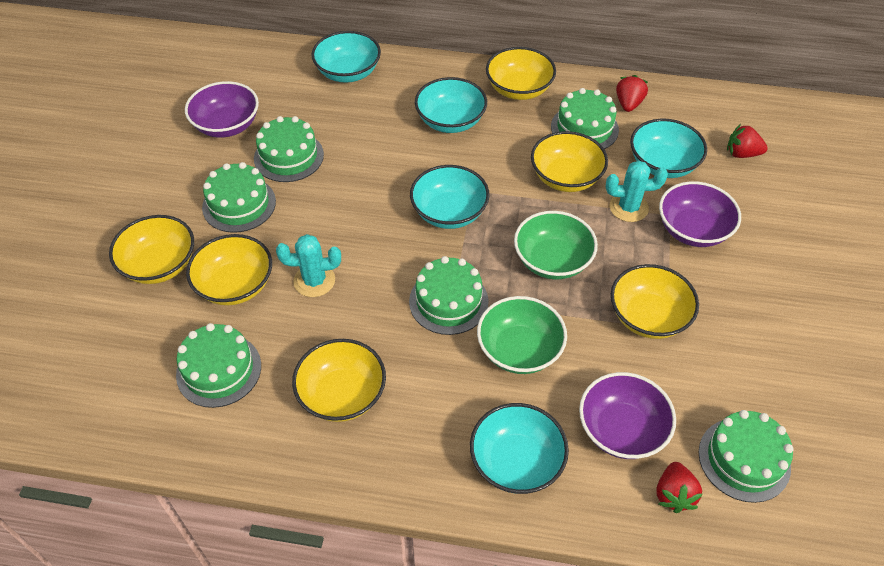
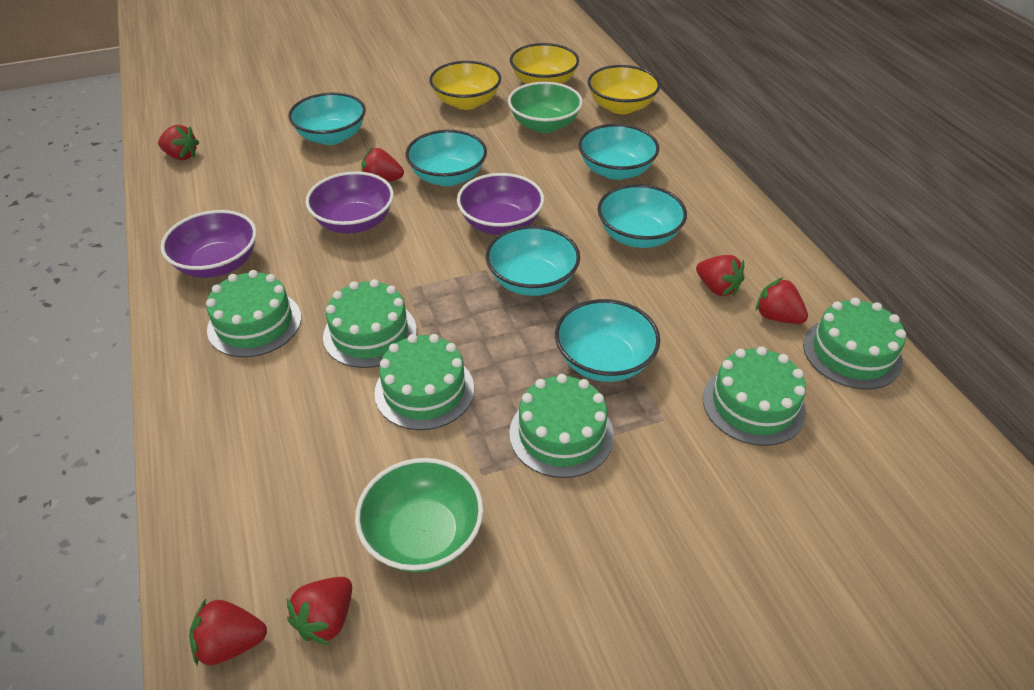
red strawberry: [616,75,648,112] [656,462,703,513] [727,124,768,158] = 3 -> [158,125,199,160] [189,599,267,666] [286,577,352,645] [361,148,404,182] [696,255,745,296] [756,278,808,324] = 6
turquoise bowl: [312,31,381,83] [410,165,489,229] [415,77,487,133] [470,403,569,494] [630,119,707,178] = 5 -> [288,92,366,145] [405,130,487,186] [486,226,580,296] [555,299,660,382] [578,124,659,180] [597,184,687,248] = 6
turquoise cactus: [276,234,341,297] [606,160,668,222] = 2 -> none = 0
yellow bowl: [109,215,194,284] [186,234,272,305] [292,339,386,422] [486,47,556,100] [531,131,608,192] [611,264,699,339] = 6 -> [429,61,501,110] [510,43,579,84] [588,65,660,114] = 3

